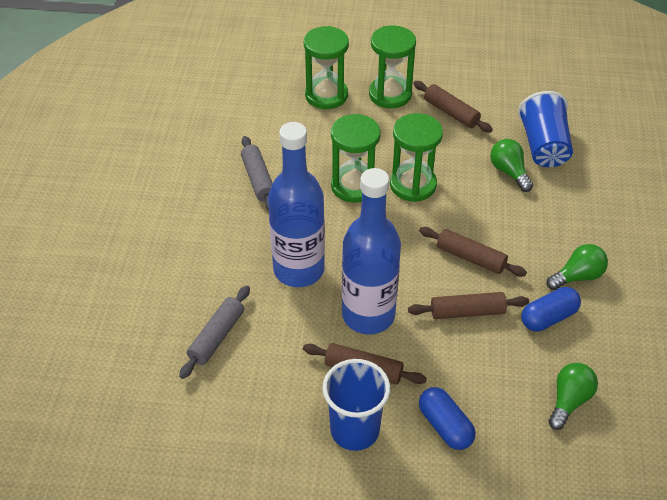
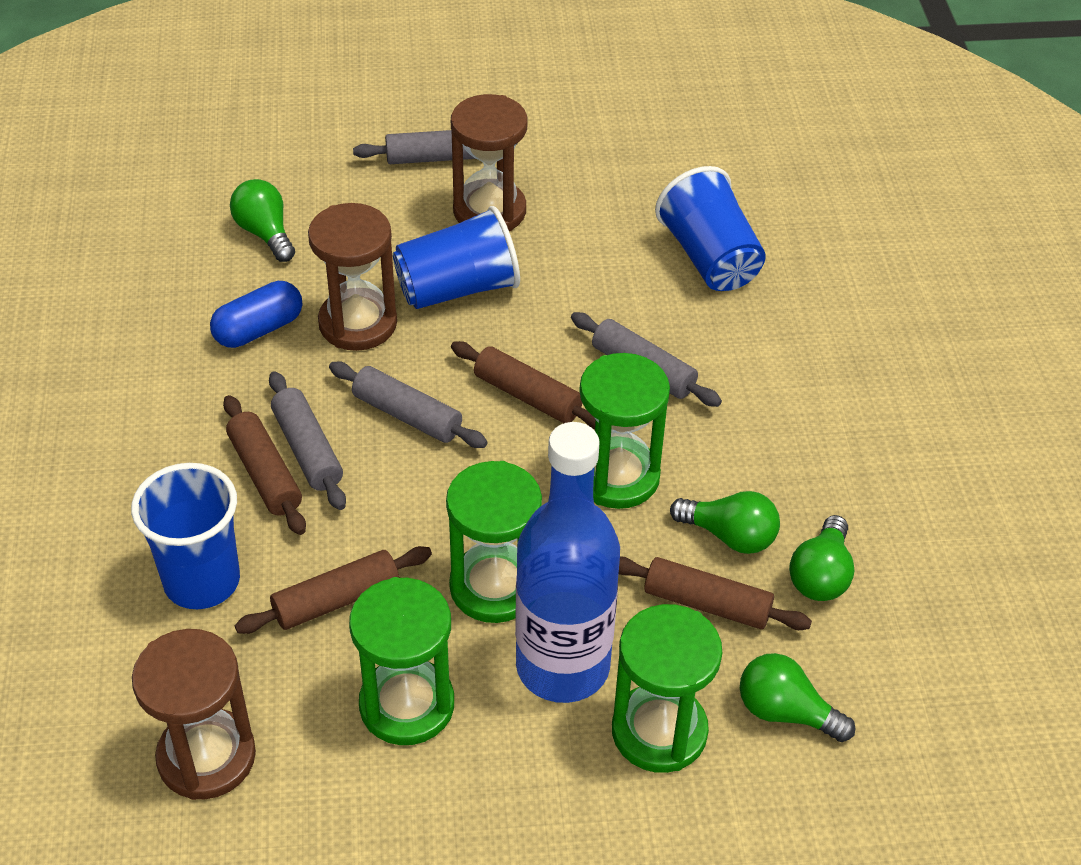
blue bottle: [268,122,325,287] [342,168,401,334] = 2 -> [515,422,620,703] = 1
blue capsule: [419,387,476,450] [521,287,581,332] = 2 -> [210,281,302,348] = 1
blue cup: [322,359,390,451] [518,91,573,167] = 2 -> [131,463,240,609] [393,206,520,309] [655,166,766,291] = 3
brown hourglass: none = 0 -> [132,629,256,800] [308,203,397,351] [451,94,527,231] = 3
green light bulb: [490,139,533,192] [546,244,608,290] [548,363,598,430] = 3 -> [230,179,295,262] [670,491,780,554] [740,653,855,742] [789,515,854,601] = 4
grey rolling pin: [179,286,250,379] [241,136,273,210] = 2 -> [269,371,346,510] [329,362,488,448] [353,130,518,164] [571,312,722,407] = 4

